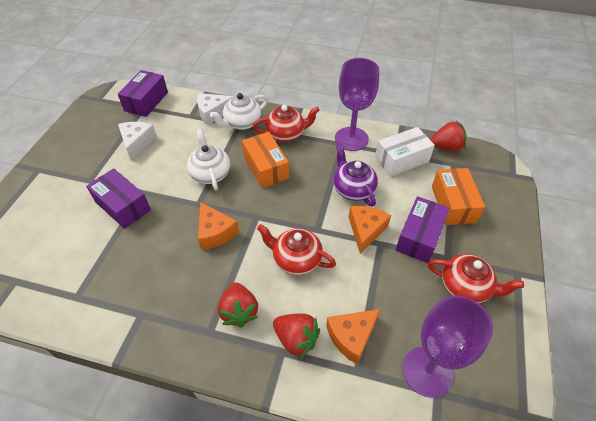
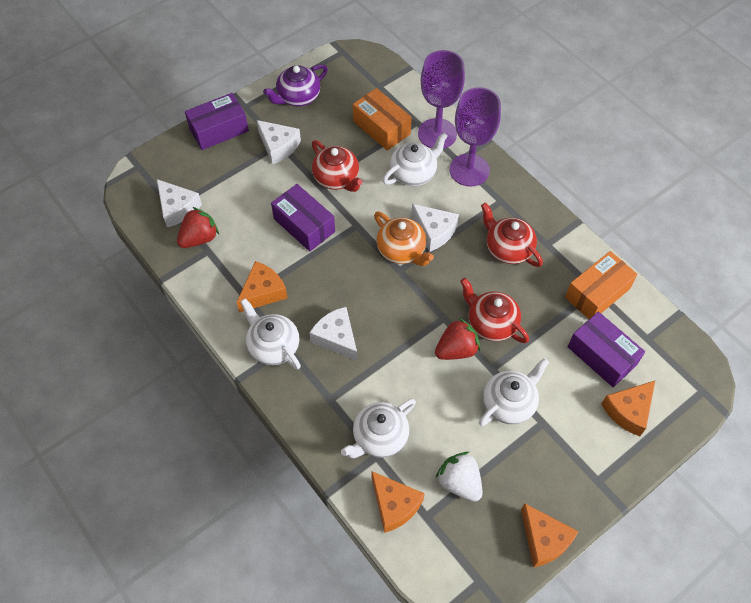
orange cheese: [198,202,239,250] [326,309,380,364] [349,206,391,254] = 3 -> [236,261,288,312] [372,471,425,533] [521,503,579,567] [601,381,655,436] = 4
orange teapot: none = 0 -> [374,212,434,266] = 1
red strawberry: [218,283,258,328] [273,313,320,359] [430,121,466,151] = 3 -> [177,207,219,248] [435,318,480,360] = 2
white box: [375,127,435,176] = 1 -> none = 0
white cheese: [118,122,157,160] [197,93,233,125] = 2 -> [157,179,202,227] [257,120,301,165] [310,307,357,361] [411,204,459,252] = 4
white strawberry: none = 0 -> [436,452,483,502] = 1
white teapot: [187,129,230,190] [210,93,268,130] = 2 -> [240,298,301,370] [341,399,416,458] [383,132,448,186] [479,358,549,426] = 4

